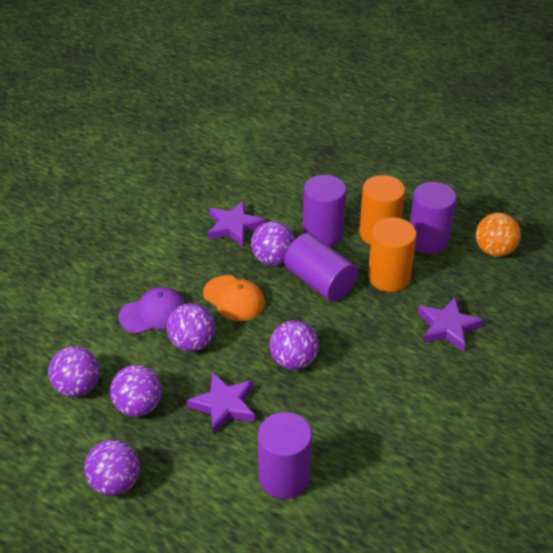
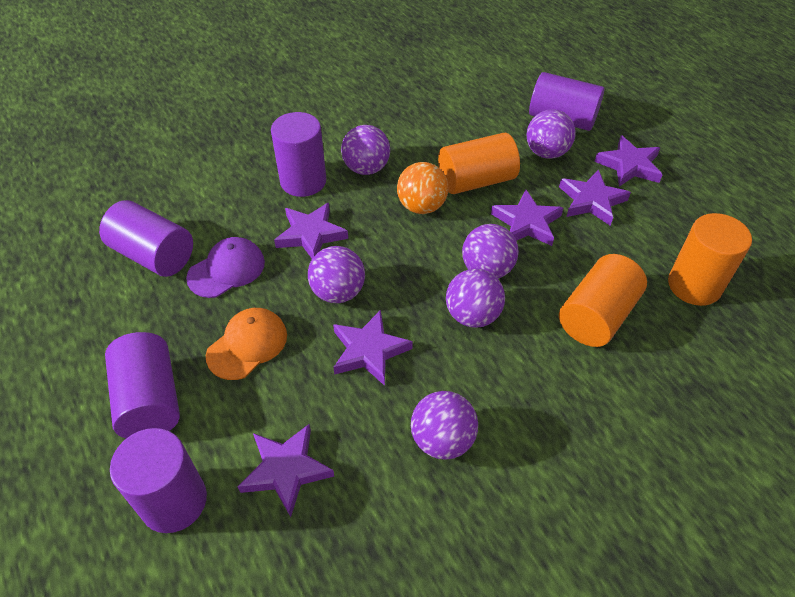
orange cylinder: [359,175,405,245] [368,218,417,292] = 2 -> [438,133,520,194] [559,254,647,347] [668,213,752,306] = 3
purple cylinder: [258,412,312,499] [284,233,358,301] [303,175,346,246] [410,182,456,254] = 4 -> [99,200,193,277] [105,332,180,438] [110,428,207,533] [271,112,327,197] [529,72,605,131] = 5
purple star: [187,372,255,435] [208,201,265,246] [418,297,484,352] = 3 -> [238,424,334,517] [274,203,348,258] [333,310,413,386] [491,190,563,246] [559,169,631,226] [594,135,663,187] = 6

